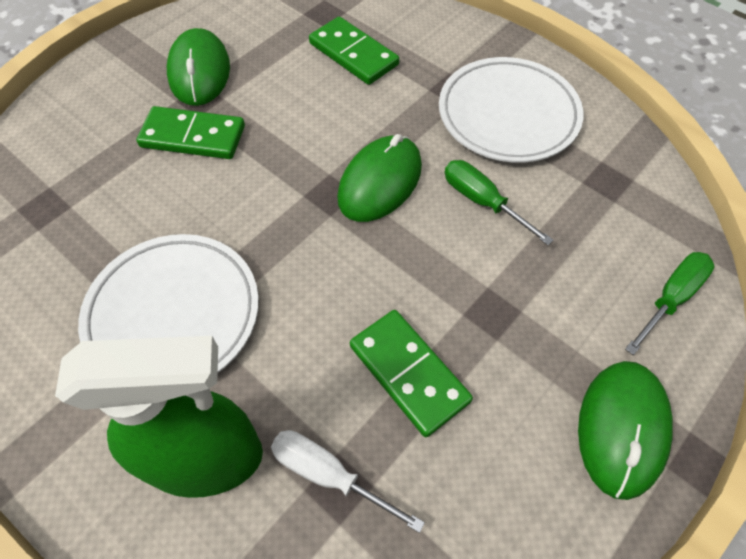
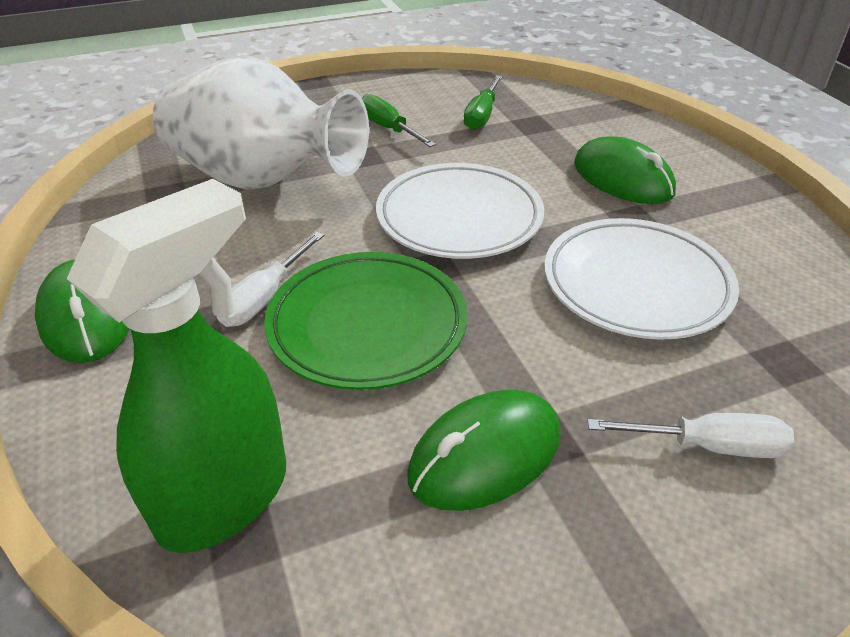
green domino: [136,106,245,159] [309,17,399,85] [350,310,473,437] = 3 -> none = 0
green plate: none = 0 -> [264,252,468,390] = 1
white screwdriver: [271,430,425,533] = 1 -> [217,232,325,327] [588,413,794,458] = 2
white vase: none = 0 -> [153,56,369,190] = 1

